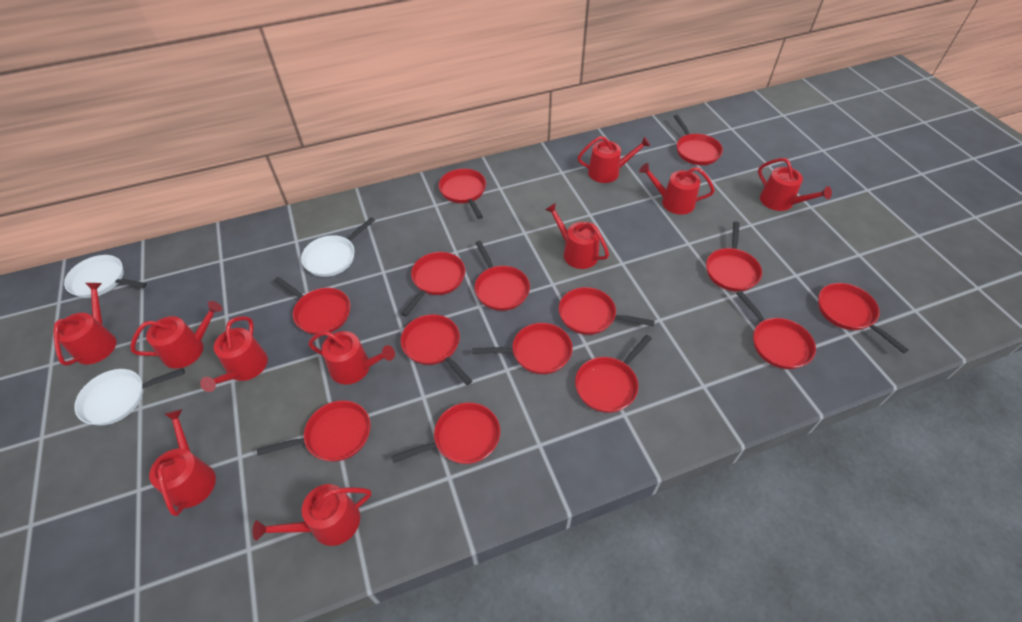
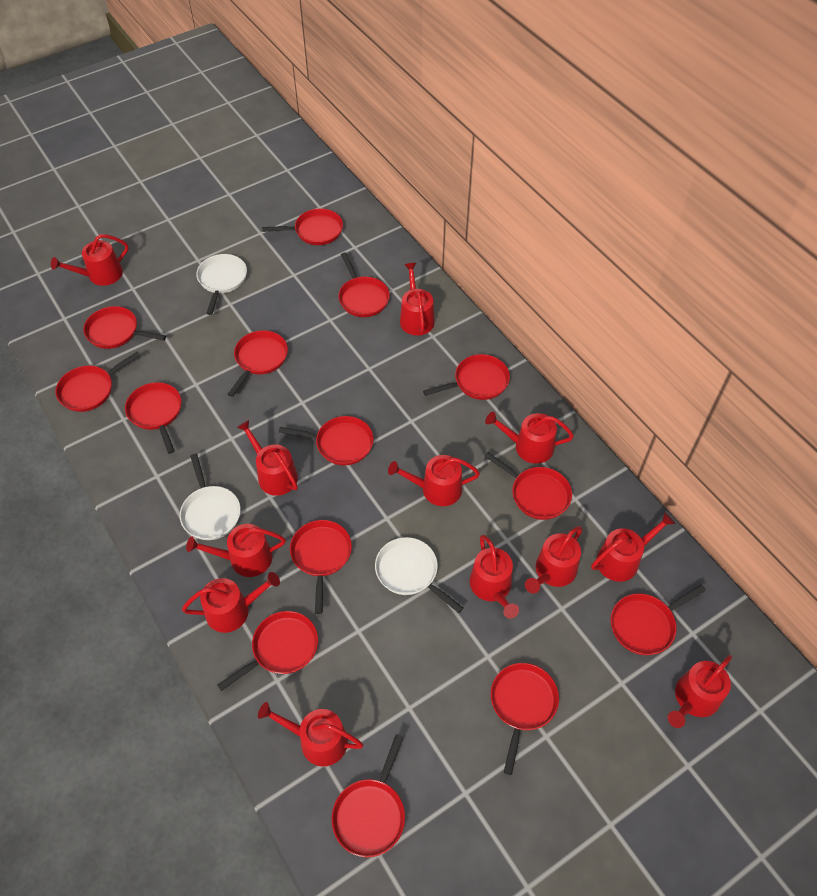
red watering can: [53,283,117,366] [130,301,222,369] [149,409,216,516] [200,316,268,392] [253,484,371,546] [308,331,395,385] [545,203,609,269] [578,136,650,183] [639,163,715,215] [758,158,832,211] = 10 -> [51,234,128,286] [182,572,280,633] [186,524,286,577] [237,420,298,496] [258,702,363,766] [388,455,480,506] [400,263,435,336] [469,535,519,619] [485,412,574,464] [525,526,582,594] [591,512,675,582] [668,655,732,728] = 12

